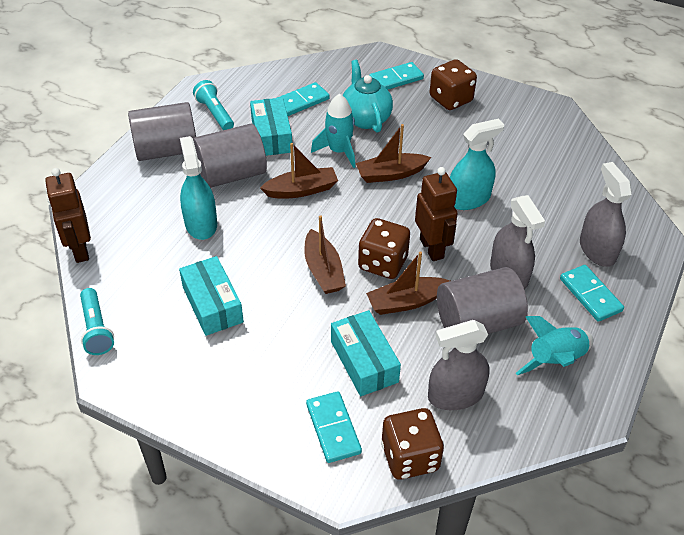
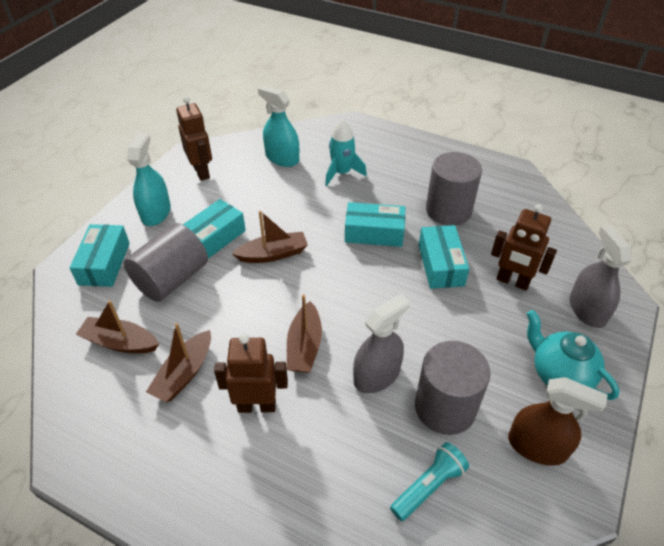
brown dice: [358,218,410,279] [381,408,444,480] [429,59,477,110] = 3 -> none = 0
brown robot: [45,168,91,263] [415,167,458,261] = 2 -> [176,96,212,181] [214,334,288,413] [491,204,557,290] = 3
brown spray bottle: none = 0 -> [508,377,608,466] = 1
grey spray bottle: [428,320,490,410] [490,195,545,289] [580,162,632,267] = 3 -> [353,294,410,393] [569,225,632,328] = 2
turquoise box: [179,256,244,336] [250,97,292,156] [331,310,401,396] = 3 -> [69,224,130,287] [183,199,246,259] [345,202,406,247] [419,225,469,289] = 4
turquoise domino: [277,82,330,116] [306,391,362,463] [369,62,424,90] [560,265,624,322] = 4 -> none = 0
turquoise flashlight: [80,288,114,355] [193,80,234,130] = 2 -> [390,442,469,521] = 1
turquoise rocket: [311,94,355,168] [516,316,593,375] = 2 -> [325,120,367,186] = 1

